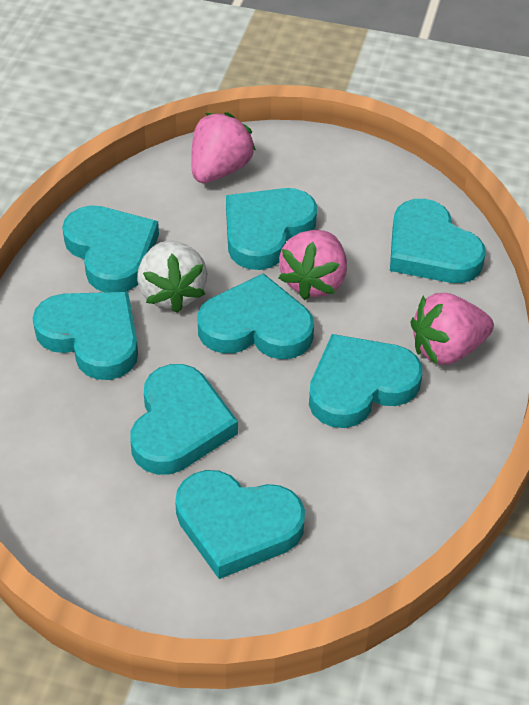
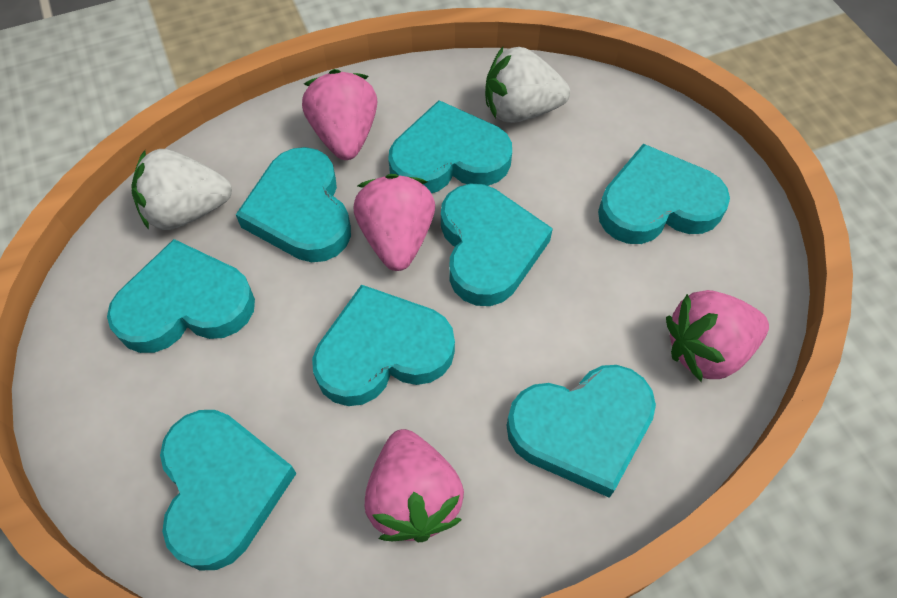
pink strawberry: [191,112,256,183] [279,230,347,300] [411,293,494,365] = 3 -> [302,69,378,160] [354,174,435,271] [365,429,464,542] [666,290,769,382] = 4
white strawberry: [137,241,207,313] = 1 -> [131,149,232,230] [485,47,570,123] = 2

